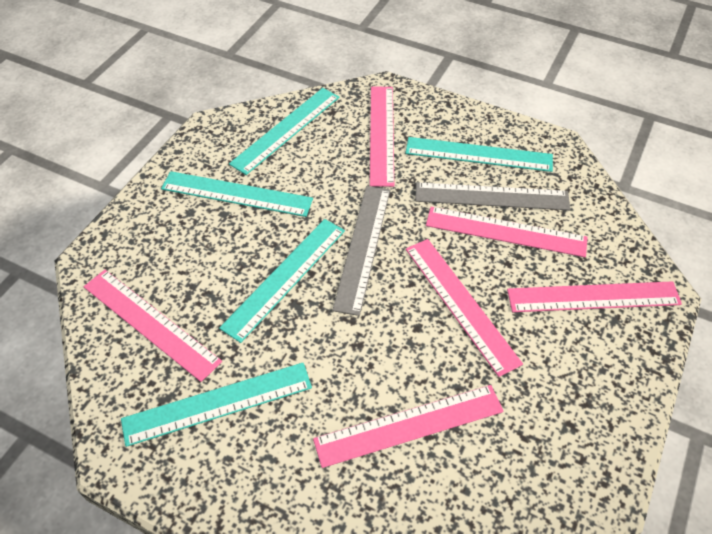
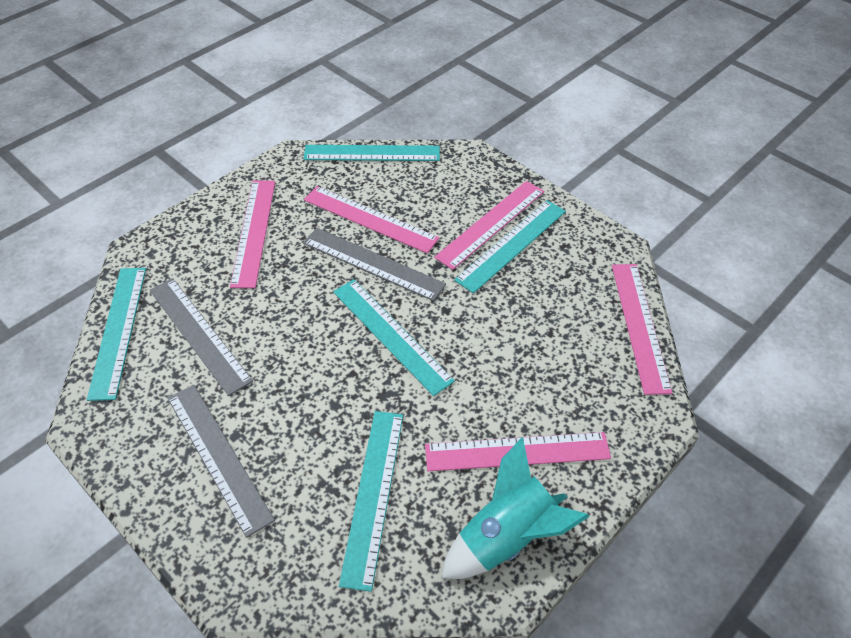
grey ruler: [332,186,390,316] [415,182,570,210] = 2 -> [150,278,253,396] [168,385,275,538] [303,228,446,301] = 3
pink ruler: [84,270,222,382] [313,385,504,468] [370,86,394,187] [406,239,523,377] [426,207,588,257] [507,281,682,312] = 6 -> [230,180,275,288] [304,186,439,254] [425,432,611,471] [434,181,545,270] [612,264,672,395] = 5
turquoise rocket: none = 0 -> [441,437,589,579] = 1

